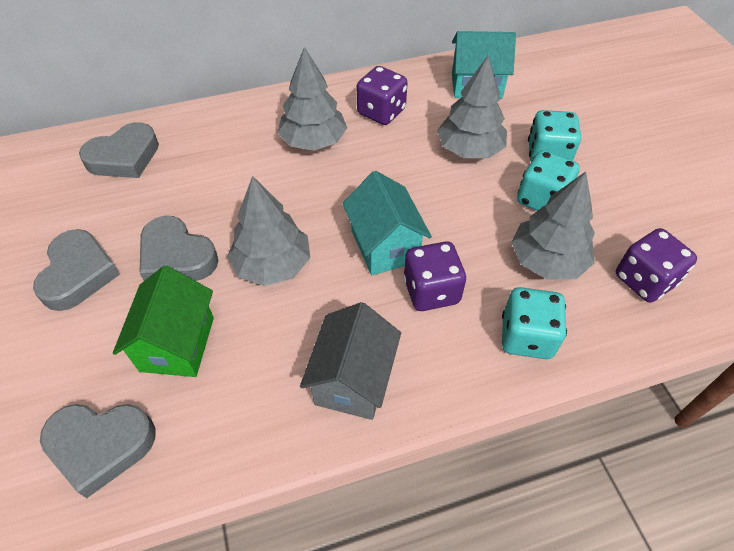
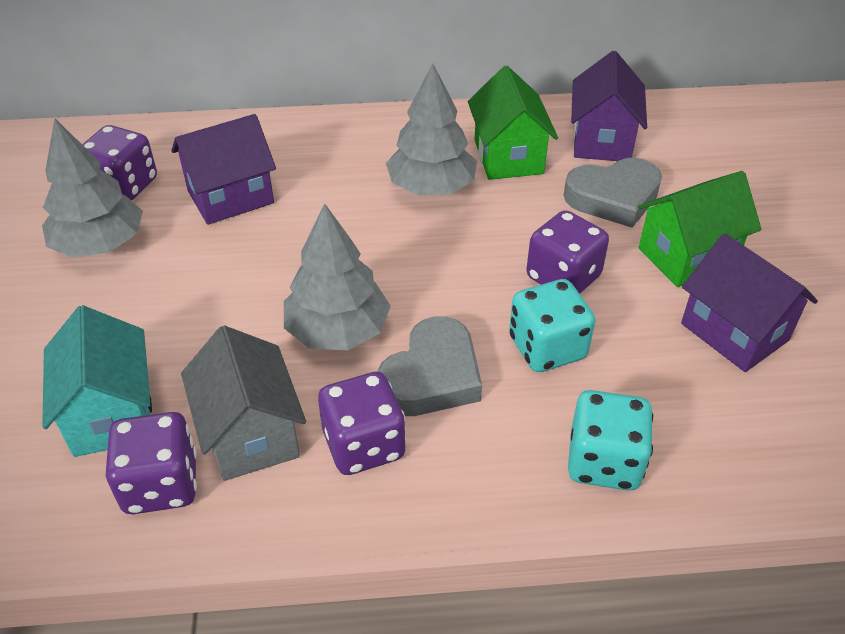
green house: [113,265,214,377] = 1 -> [468,66,558,180] [638,171,761,287] = 2
grey heart: [33,229,120,311] [40,404,156,498] [79,122,159,178] [139,216,218,281] = 4 -> [377,316,482,416] [564,158,662,228] = 2
grey tree: [227,176,310,286] [277,47,347,151] [437,56,507,158] [511,172,595,280] = 4 -> [42,119,143,258] [284,204,391,350] [386,64,477,195] = 3
purple dice: [357,66,408,125] [403,242,466,311] [616,228,697,302] = 3 -> [82,125,157,201] [106,412,197,514] [318,372,406,475] [527,210,609,294] = 4
purple house: none = 0 -> [171,114,276,225] [571,51,647,161] [681,233,818,372] = 3
turquoise dice: [502,287,567,359] [517,150,580,211] [528,110,581,162] = 3 -> [509,279,595,372] [568,390,653,491] = 2
turquoise house: [342,171,432,275] [452,31,516,99] = 2 -> [42,305,152,457] = 1

